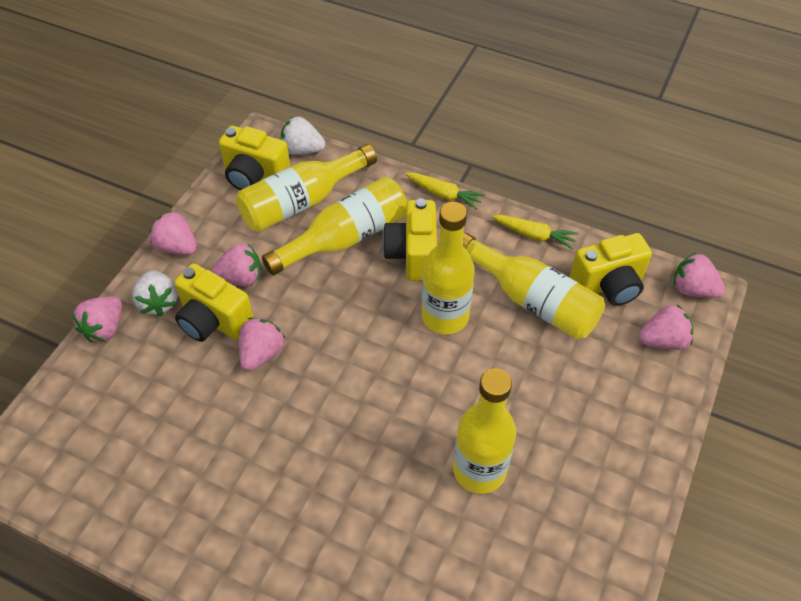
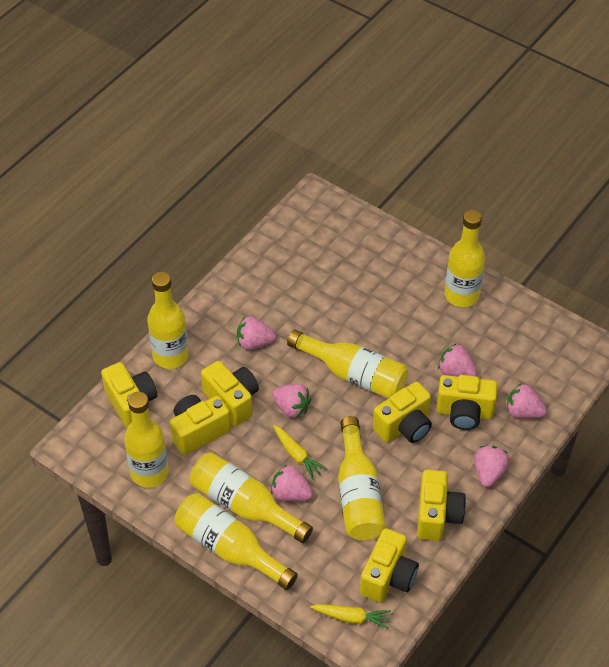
white strawberry: [132,270,178,316] [280,116,326,155] = 2 -> none = 0
yellow bottle: [236,144,377,232] [262,177,407,276] [422,202,475,334] [453,368,516,494] [463,233,605,340] = 5 -> [124,392,169,488] [147,272,189,369] [174,493,298,590] [190,452,313,543] [287,329,408,399] [338,416,385,540] [445,210,485,307] = 7
yellow camera: [174,263,254,342] [219,126,291,190] [382,199,437,281] [570,233,652,306] = 4 -> [101,362,157,428] [170,395,231,455] [201,361,259,426] [360,528,419,603] [373,382,432,443] [417,470,466,541] [436,375,498,430] = 7

